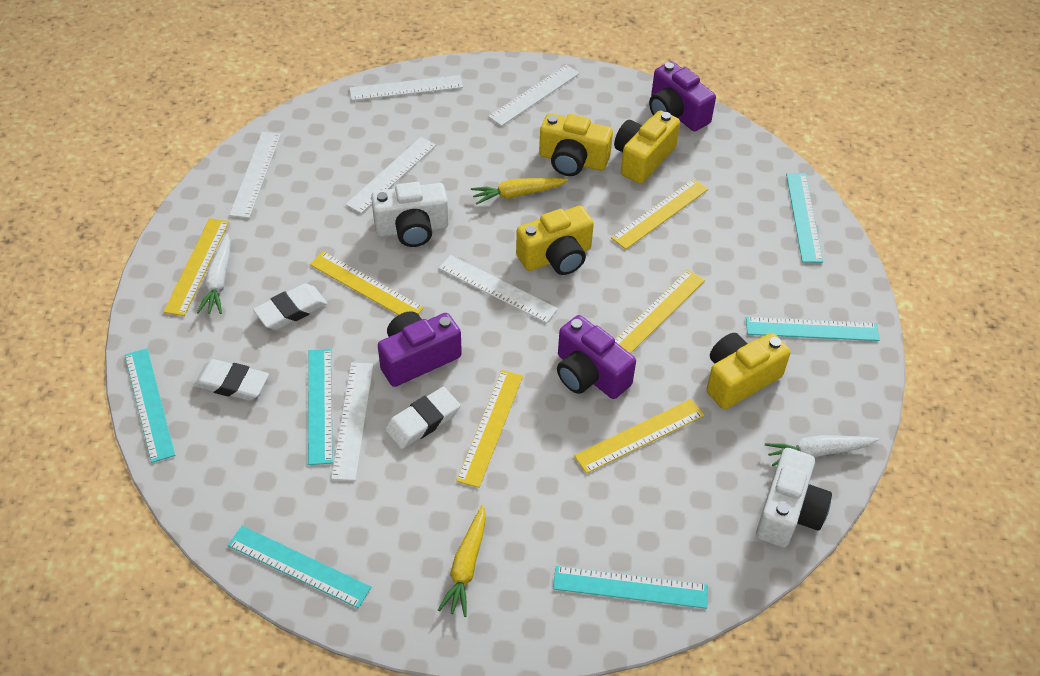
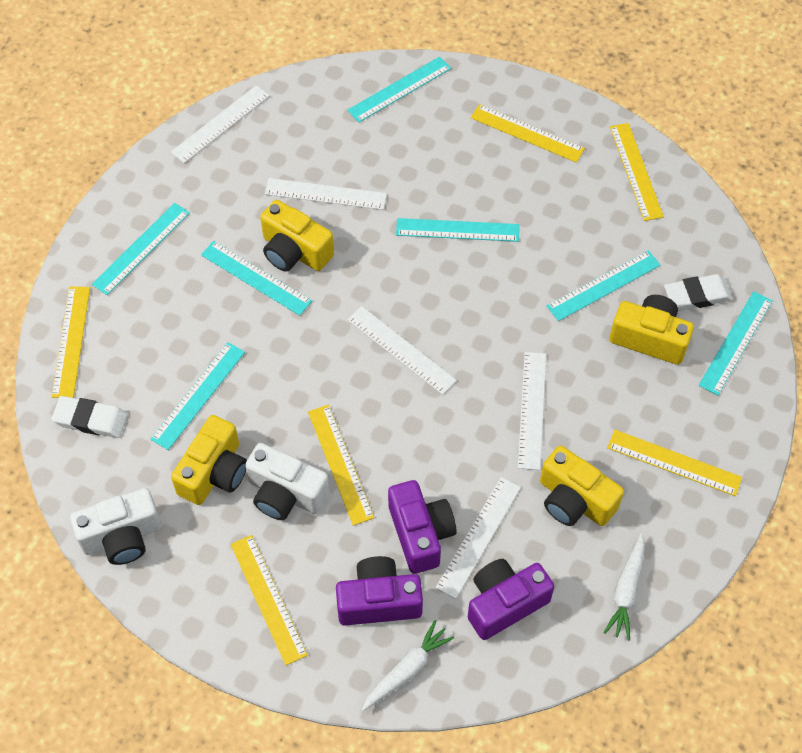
turquoise ruler: [125,348,175,463] [228,526,371,608] [308,349,333,465] [553,566,708,609] [746,317,879,341] [786,173,823,263] = 6 -> [92,203,190,295] [150,342,245,450] [201,241,312,316] [347,57,451,123] [396,218,519,242] [547,250,661,321] [699,291,773,395] = 7
white eraser: [194,359,269,401] [253,283,327,330] [385,387,460,449] = 3 -> [52,396,128,438] [664,274,733,311] = 2
white ruler: [229,132,281,218] [331,362,374,481] [346,137,436,214] [349,75,463,101] [439,255,558,323] [488,65,580,126] = 6 -> [171,85,270,163] [265,178,387,210] [347,306,457,395] [435,477,521,599] [518,352,546,470] = 5
yellow carrot: [438,505,486,617] [471,178,568,205] = 2 -> none = 0

